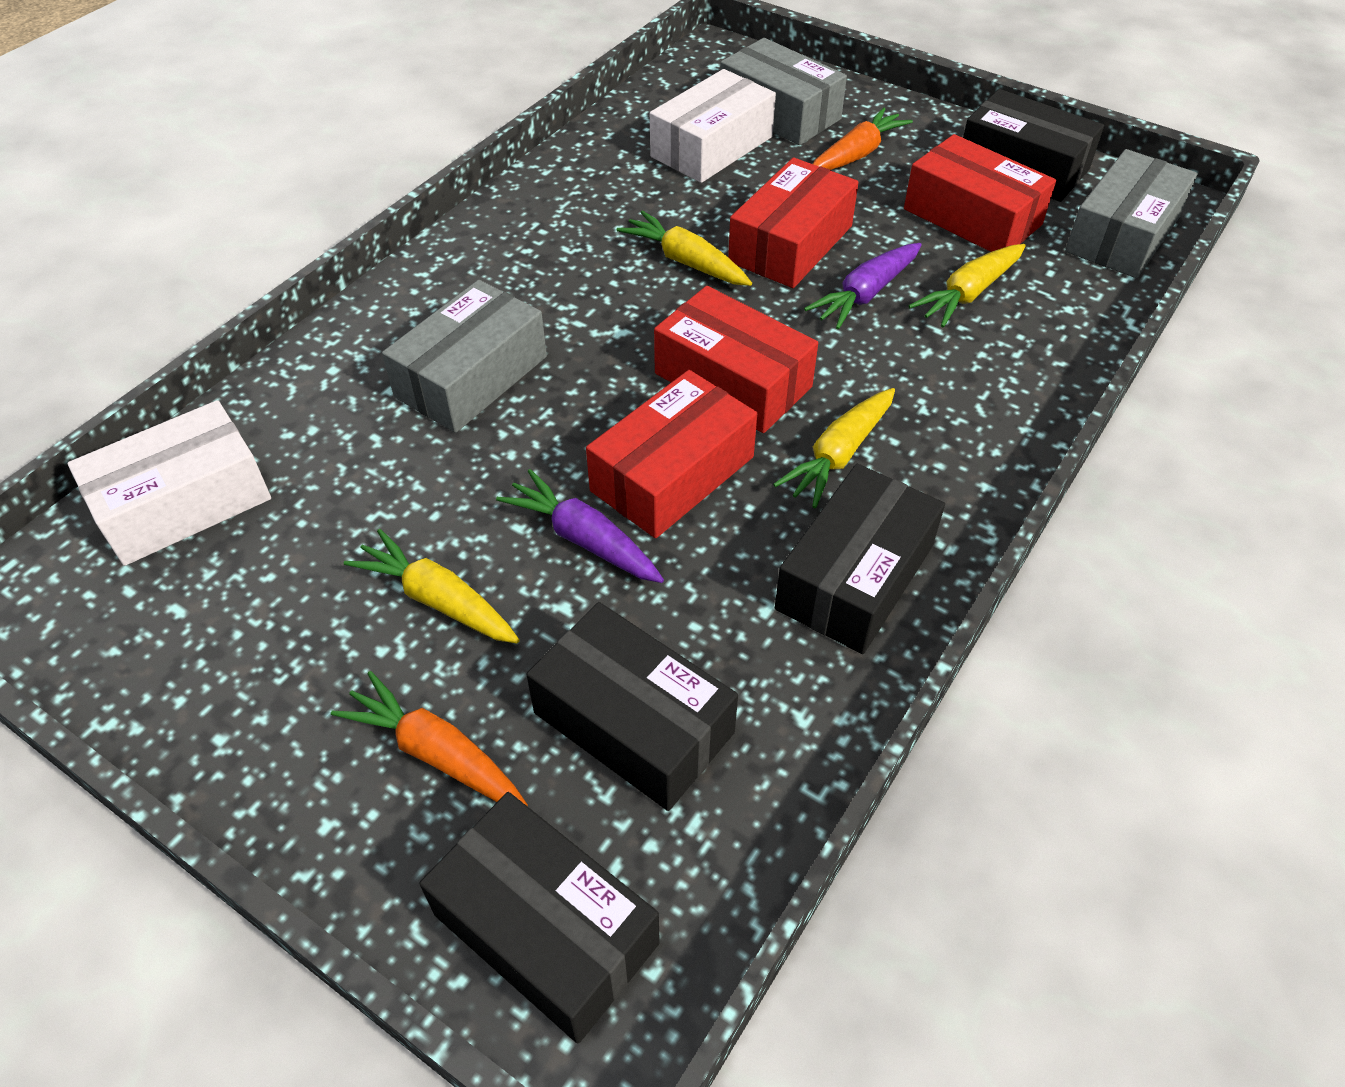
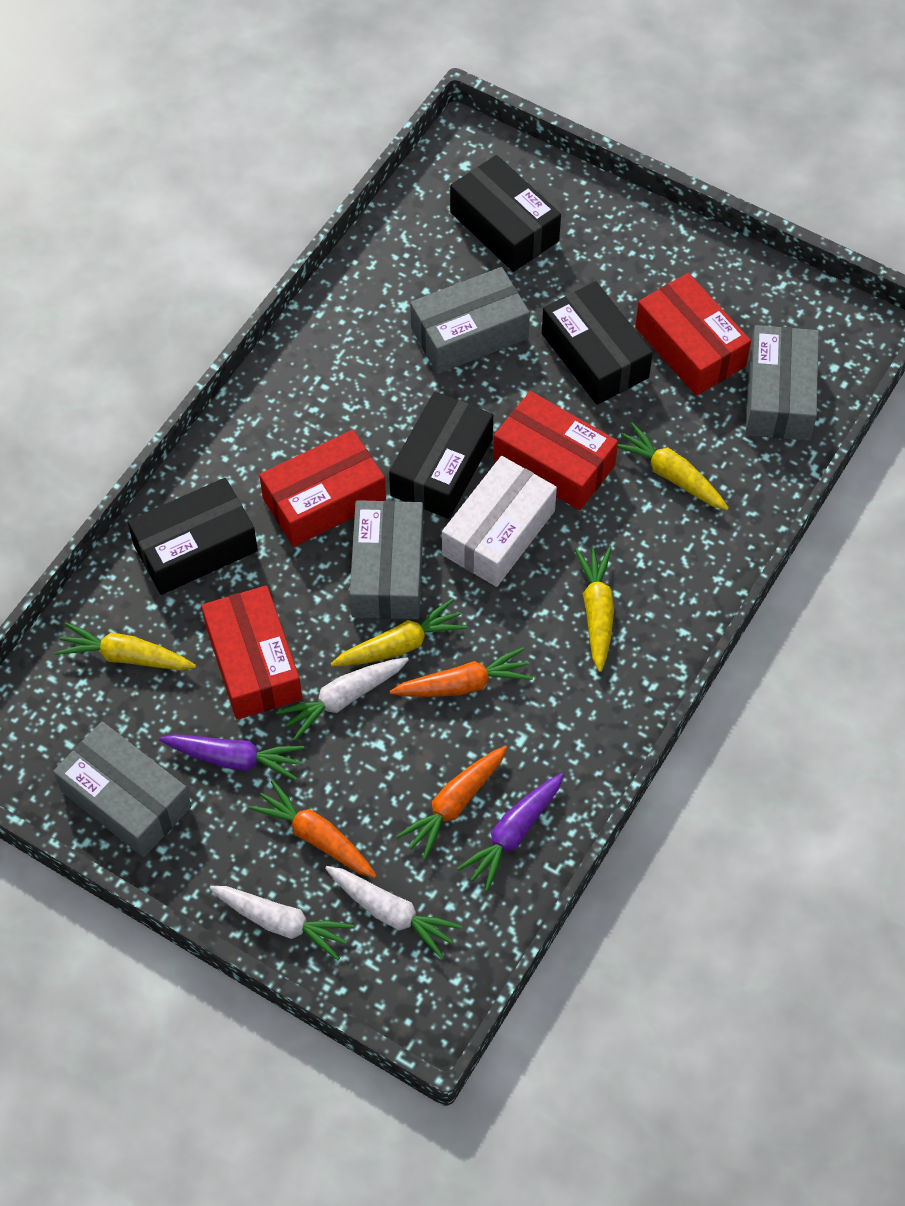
grey box: [382,280,547,433] [720,38,847,145] [1065,149,1198,278] = 3 -> [53,721,192,857] [350,500,423,619] [410,267,530,374] [746,325,819,441] = 4
orange carrot: [331,671,528,806] [813,107,913,170] = 2 -> [249,780,377,878] [389,647,533,697] [396,746,507,860] = 3
white box: [68,400,271,566] [650,69,776,183] = 2 -> [442,456,557,587] = 1
white carrot: none = 0 -> [209,886,354,960] [276,658,409,741] [325,866,462,959] = 3

